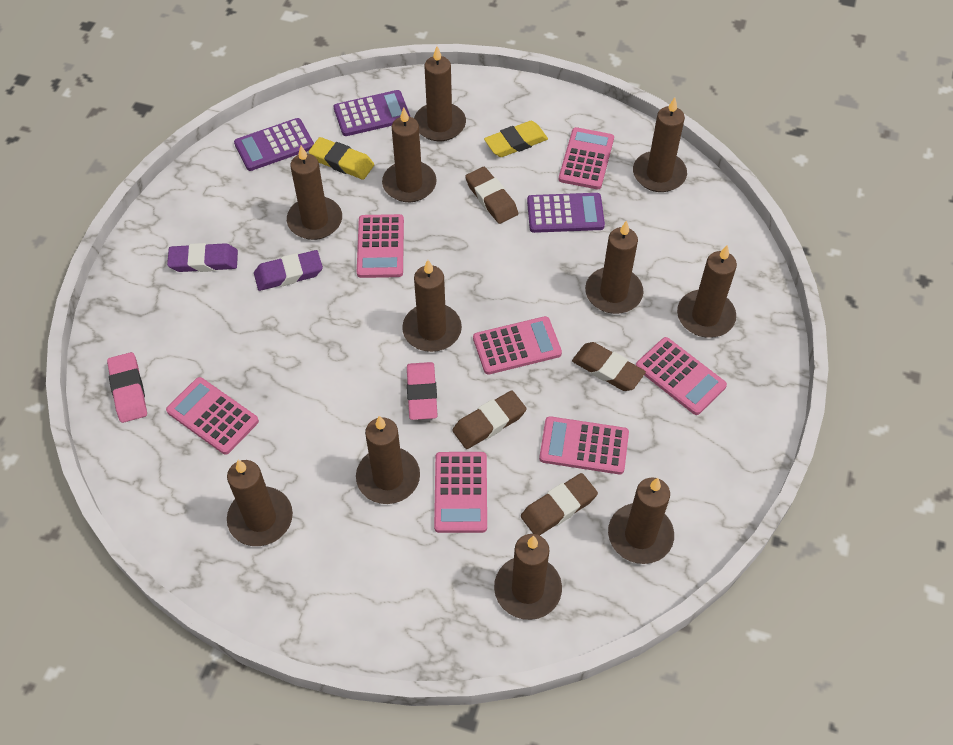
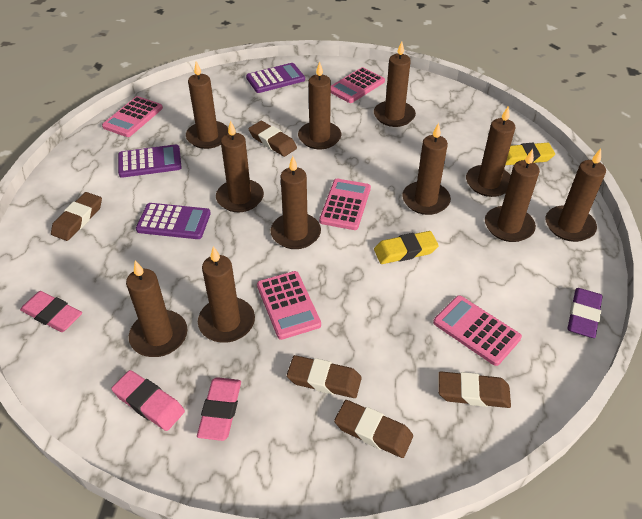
brown eraser: [452,391,527,449] [465,167,518,224] [521,473,598,536] [572,342,646,391] = 4 -> [51,192,102,241] [248,121,297,157] [287,355,362,398] [334,400,413,458] [438,371,511,408] = 5
pink calculator: [166,377,259,455] [357,214,404,278] [434,452,487,533] [473,316,562,375] [539,416,629,474] [559,127,614,189] [636,337,727,415] = 7 -> [102,96,163,137] [257,271,321,340] [319,179,371,230] [331,67,385,103] [433,295,522,366] = 5
pink eraser: [107,352,147,423] [407,362,438,420] = 2 -> [20,291,82,332] [111,370,185,431] [197,377,241,441] = 3
purple eraser: [167,243,238,272] [254,250,323,291] = 2 -> [567,288,603,338] = 1

